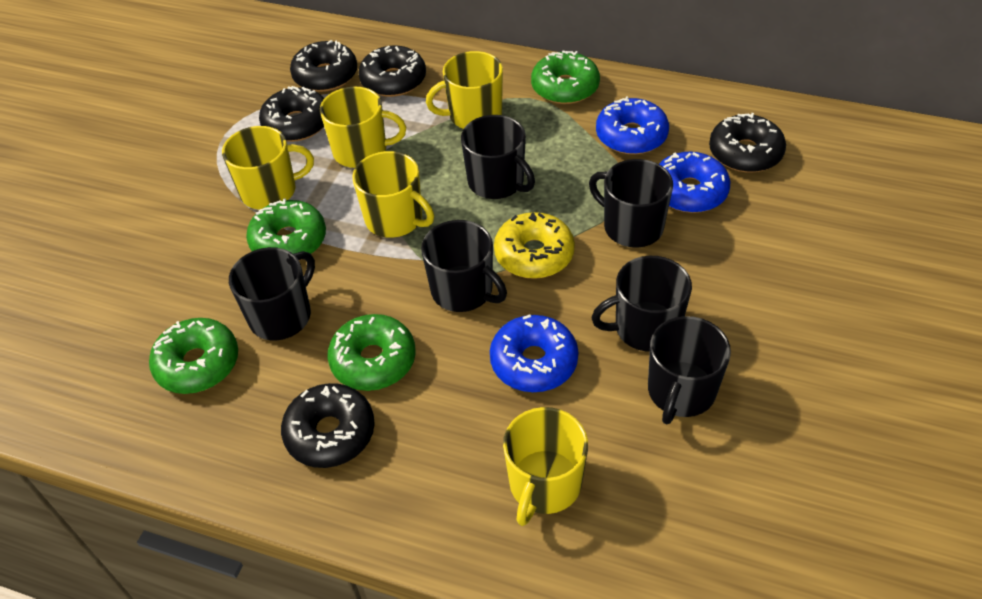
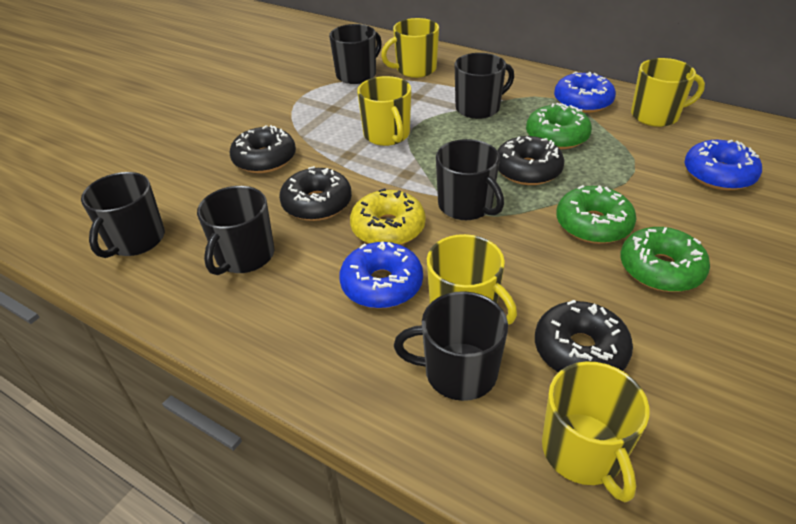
black donut: [259,86,324,142] [281,383,375,468] [290,40,357,92] [358,45,426,97] [709,113,786,172] = 5 -> [230,125,296,173] [279,166,352,221] [497,136,564,185] [535,300,633,372] = 4
green donut: [149,318,238,394] [246,198,326,261] [328,314,416,391] [531,50,600,104] = 4 -> [526,103,592,149] [556,185,636,244] [620,227,710,292] = 3

